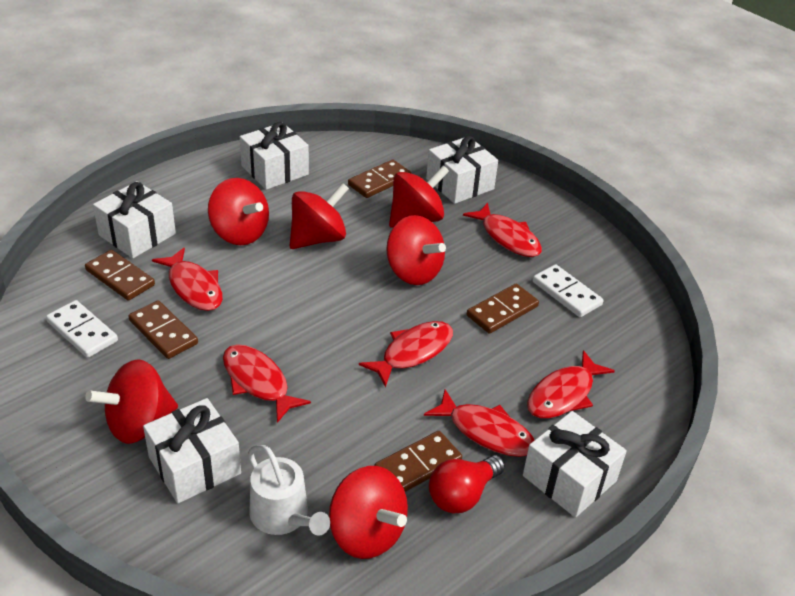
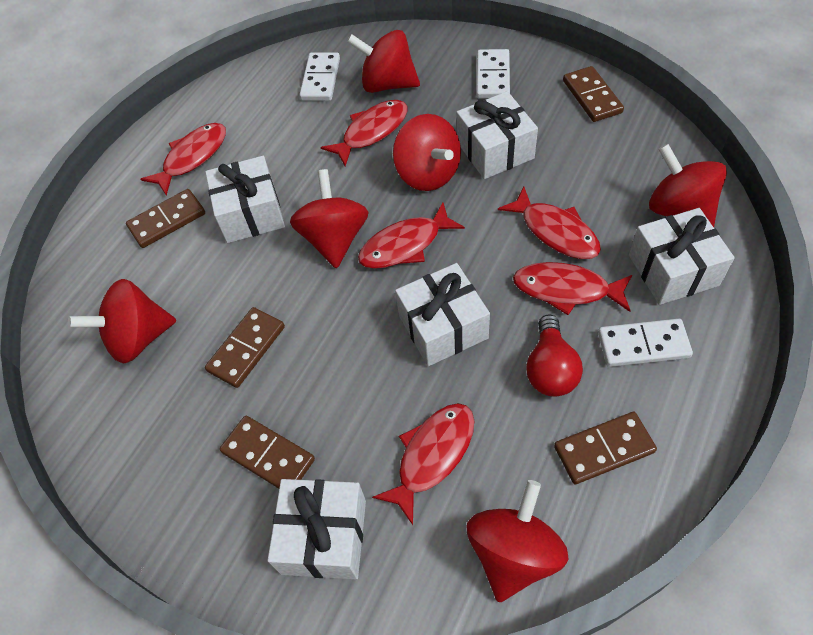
white domino: [46,300,118,358] [532,264,603,317] = 2 -> [300,53,340,101] [476,49,510,99] [598,319,693,367] = 3
white watering can: [248,445,330,536] = 1 -> none = 0

